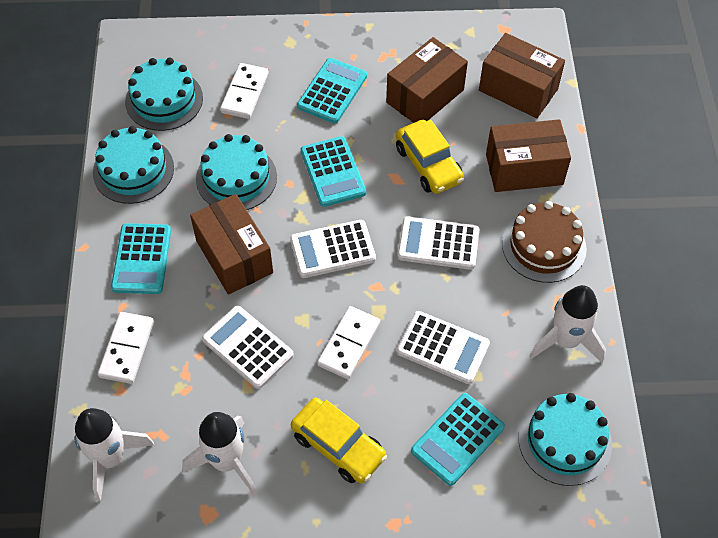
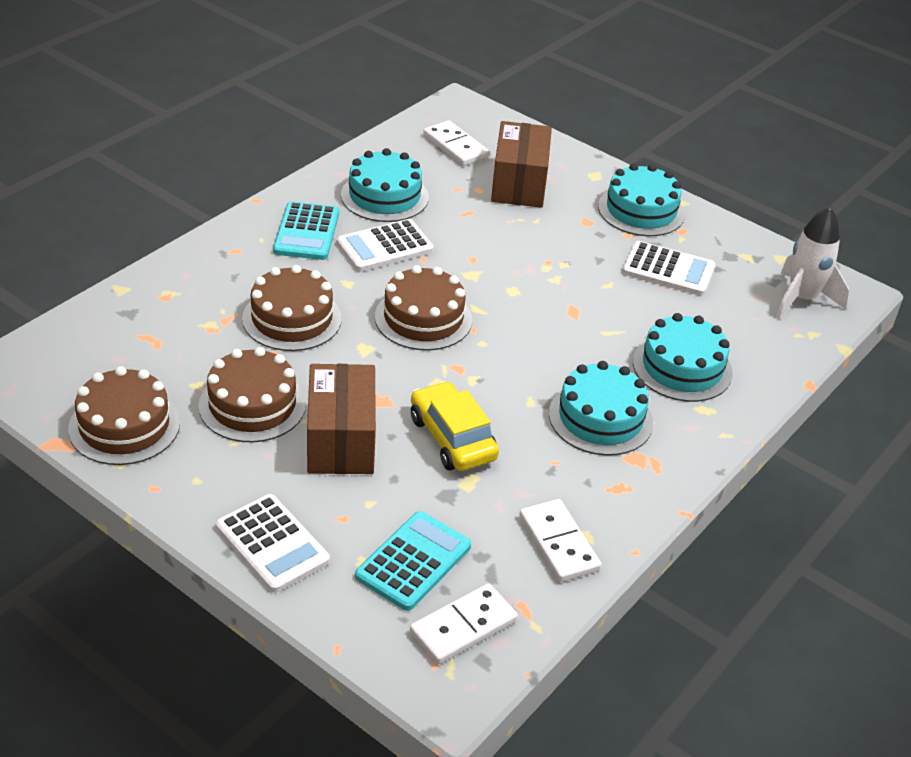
brown box: [190,194,273,295] [386,37,468,123] [479,33,565,118] [486,119,571,192] = 4 -> [307,364,376,474] [491,121,552,208] = 2
brown cake: [502,201,587,283] = 1 -> [68,366,180,465] [198,347,306,442] [242,265,342,351] [375,265,472,351] = 4
turquoise calculator: [111,223,171,294] [297,58,367,124] [301,136,366,207] [411,393,505,486] = 4 -> [273,201,339,260] [355,511,471,611] = 2
white calculator: [202,306,294,389] [290,220,376,278] [396,311,490,384] [397,216,480,270] = 4 -> [216,494,330,593] [337,219,434,271] [622,241,716,296] = 3
white rocket: [74,408,154,501] [182,412,257,495] [530,285,606,363] = 3 -> [776,207,849,319] = 1
yellow car: [291,397,387,483] [396,120,464,194] = 2 -> [411,381,499,471] = 1

